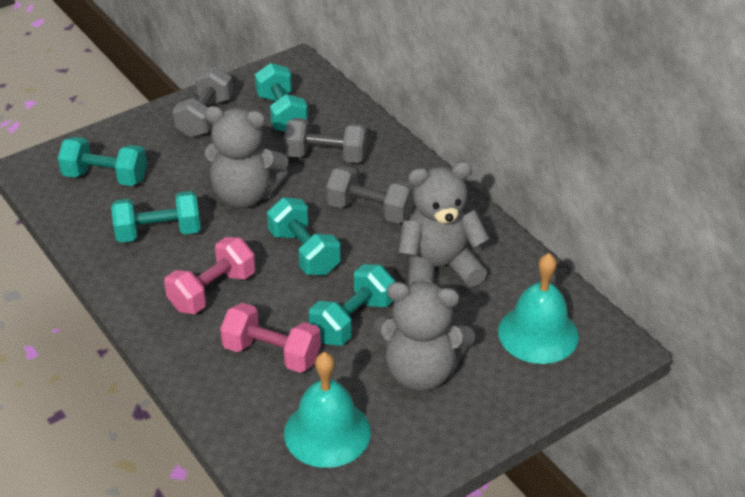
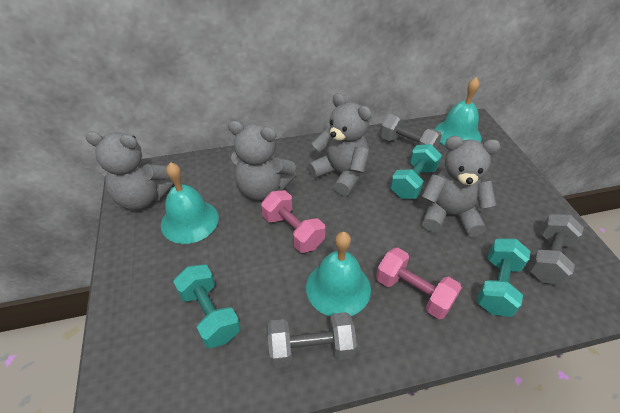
grey teddy bear: [204,106,288,208] [374,281,475,391] [398,162,490,287] = 3 -> [86,132,174,210] [228,121,296,201] [307,93,372,196] [422,136,501,237] = 4
turquoise bell: [284,352,371,468] [498,253,579,364] = 2 -> [161,162,219,244] [306,232,371,317] [435,77,482,145] = 3
turquoise dumbbell: [58,137,147,186] [111,191,201,243] [255,63,308,132] [267,197,341,275] [309,264,395,346] = 5 -> [173,264,241,348] [390,144,442,199] [477,239,531,317] = 3

